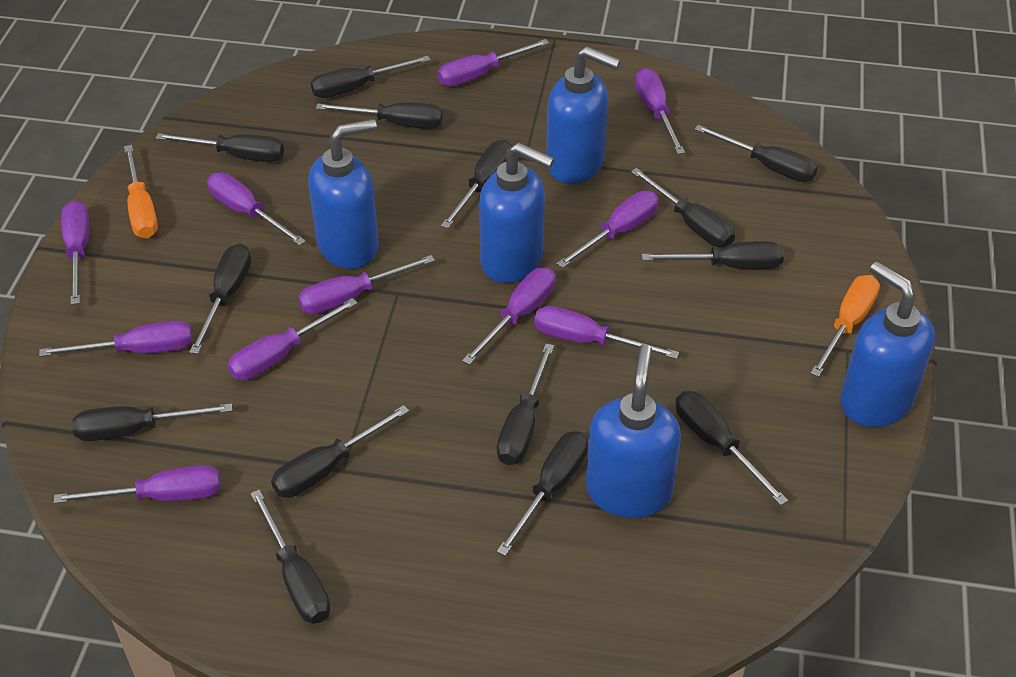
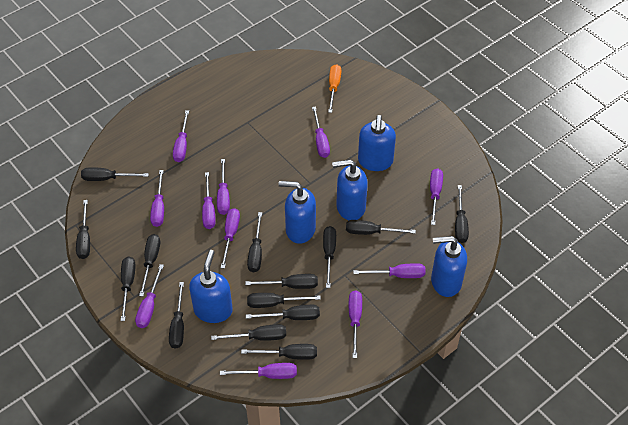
orange screwdriver: [124,145,158,238] [810,275,880,377] = 2 -> [328,64,341,113] = 1

